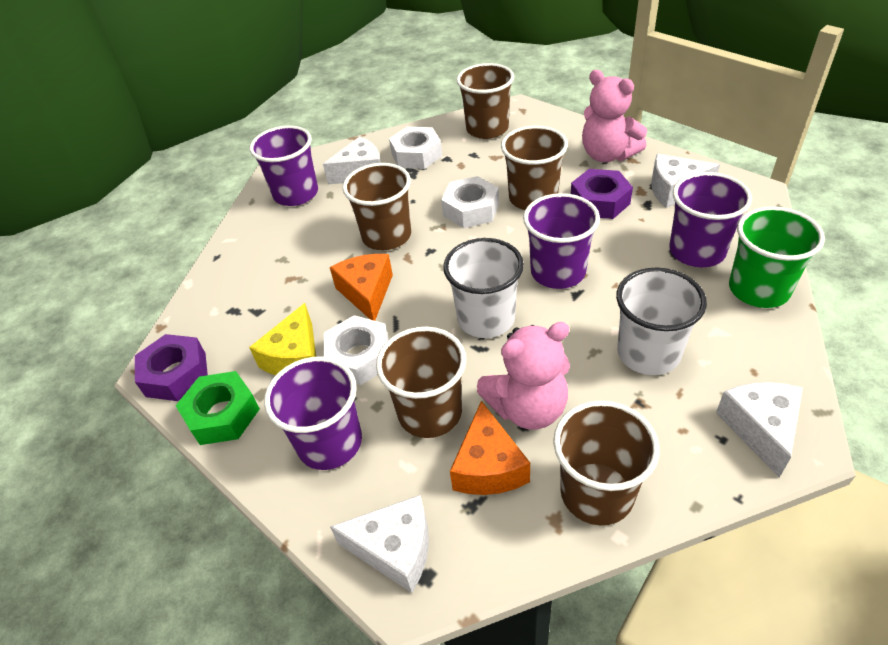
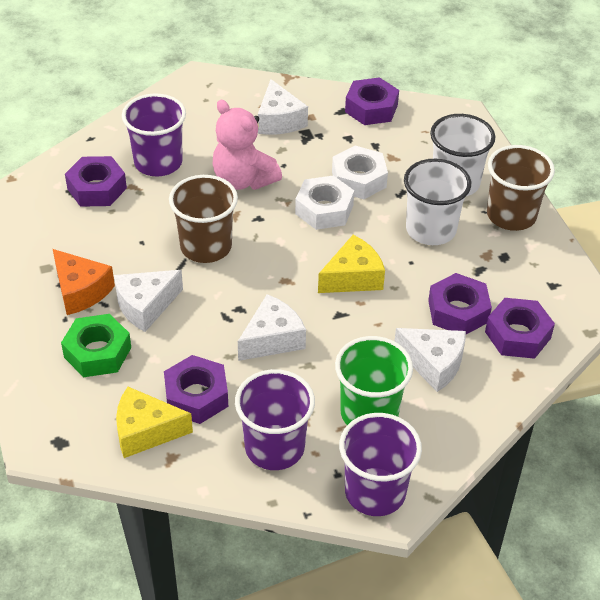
brown cup: [343,163,411,250] [376,327,466,438] [457,63,514,139] [501,126,568,210] [553,400,660,526] = 5 -> [169,175,238,263] [487,145,555,231] = 2
orange cheese: [330,254,393,321] [450,401,530,495] = 2 -> [53,249,115,315] = 1
pink teddy bear: [477,322,570,429] [582,70,647,162] = 2 -> [213,100,282,190] = 1
purple cup: [250,125,318,206] [264,357,362,470] [523,193,600,289] [669,172,752,267] = 4 -> [122,94,186,176] [235,369,315,470] [339,413,422,516] = 3
purple nut: [135,334,208,401] [571,169,633,219] = 2 -> [65,156,127,207] [164,355,228,424] [345,77,399,125] [428,273,492,334] [485,298,555,359] = 5
white nut: [324,315,389,385] [389,127,442,169] [441,176,499,228] = 3 -> [295,175,354,230] [332,146,388,199] = 2
yellow cheese: [249,303,316,375] = 1 -> [116,387,193,458] [318,235,385,293] = 2

